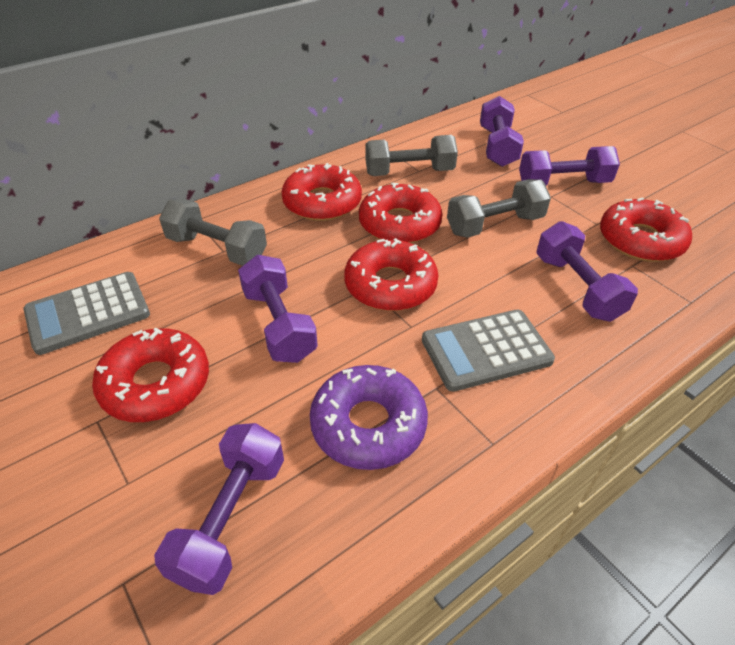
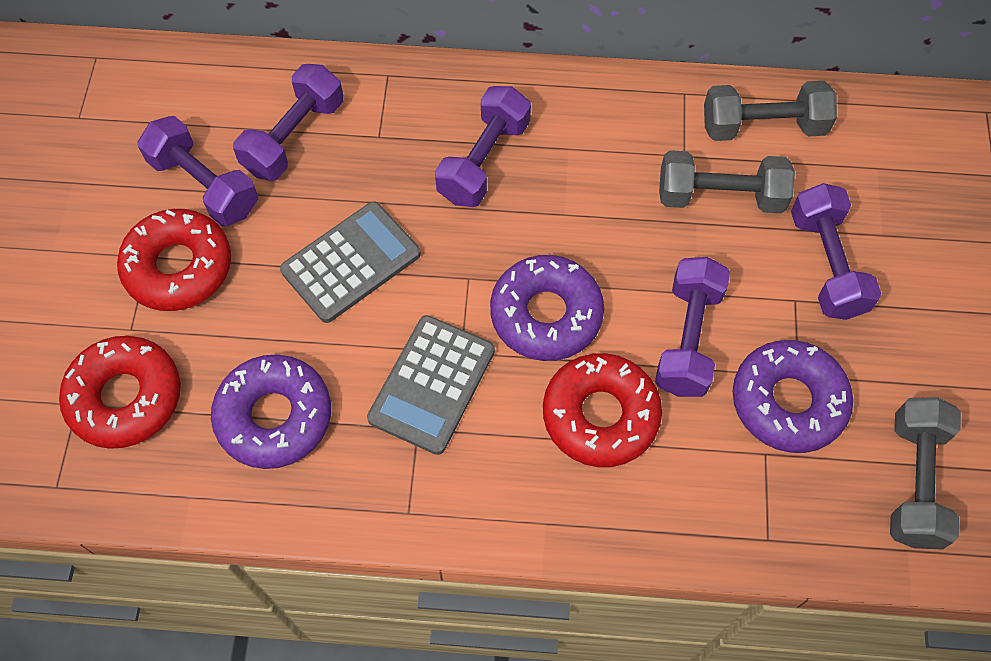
purple donut: [310,365,428,470] = 1 -> [211,355,331,469] [490,255,604,361] [733,340,853,453] = 3
red donut: [92,327,209,422] [281,163,362,221] [344,238,439,311] [359,183,442,243] [600,197,692,262] = 5 -> [59,336,181,449] [117,209,231,311] [543,353,662,467] = 3

